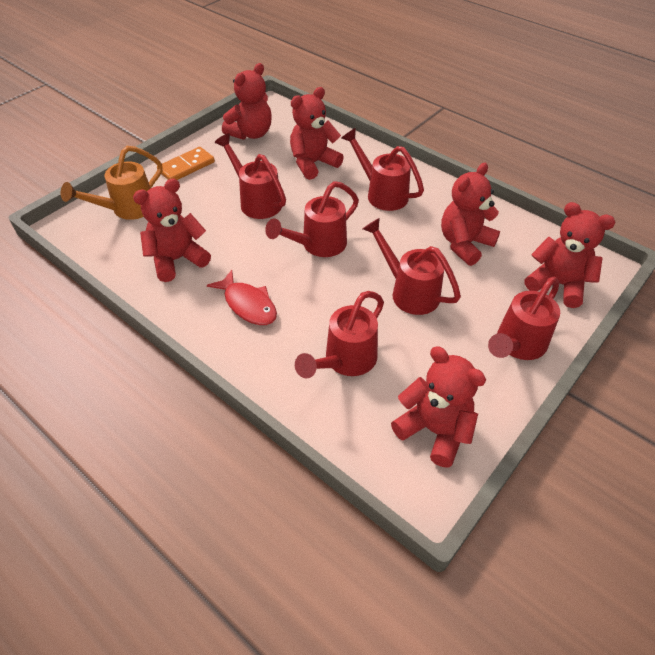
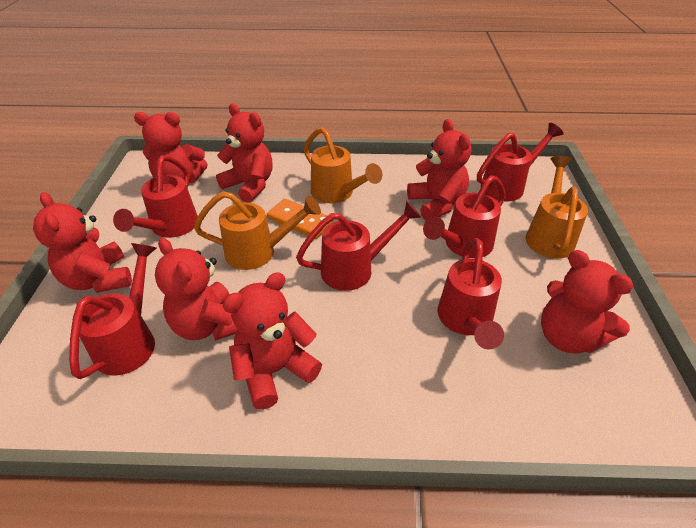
orange watering can: [60,146,162,220] = 1 -> [194,191,321,270] [304,127,382,203] [525,156,588,259] = 3
red fish: [207,270,277,325] = 1 -> none = 0
red teddy bear: [133,179,211,282] [222,63,272,140] [290,87,344,180] [391,347,486,468] [441,163,500,266] [525,202,615,308] = 6 -> [33,192,132,293] [134,112,207,183] [155,238,237,341] [216,104,272,203] [222,272,322,410] [407,119,471,220] [541,250,634,354] = 7

